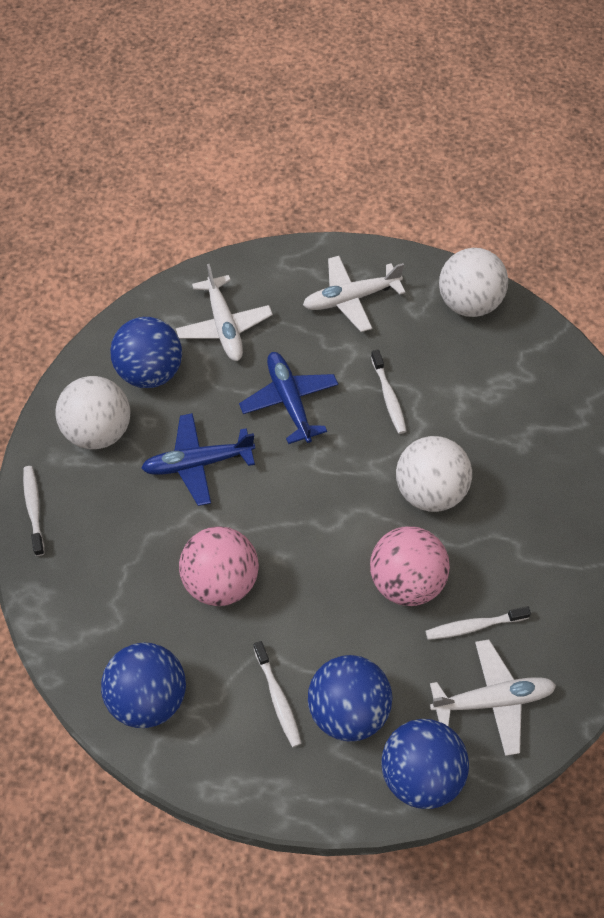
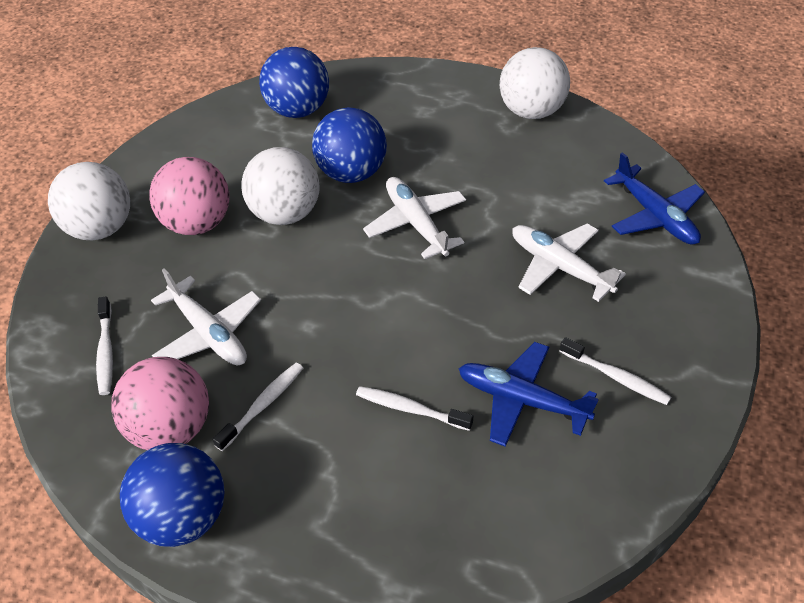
blue ball: [101,642,186,728] [110,317,182,388] [308,655,392,742] [382,719,469,809] = 4 -> [120,443,225,547] [259,47,329,118] [312,107,387,183] = 3

